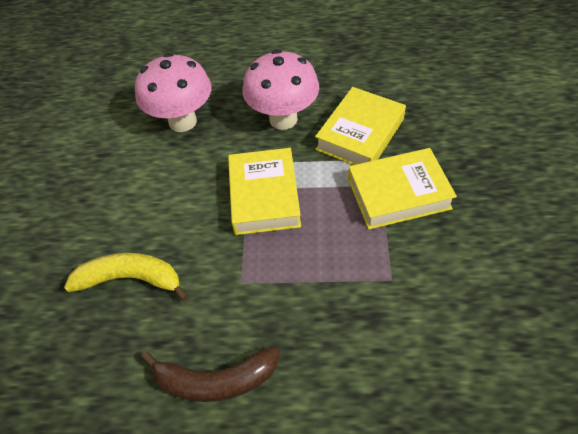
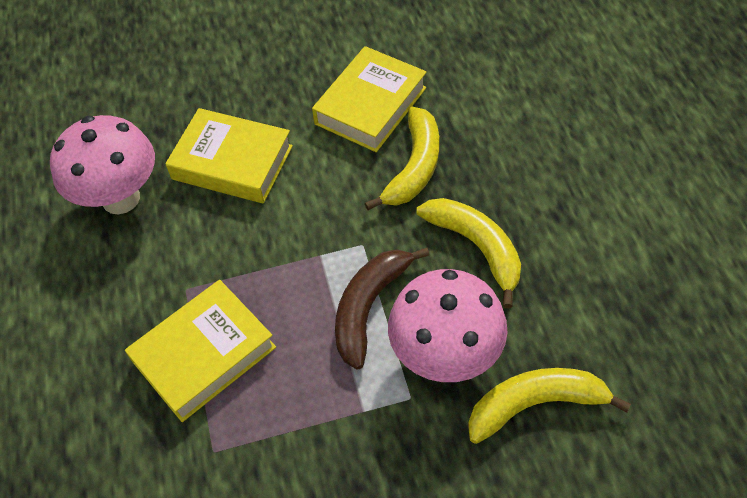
yellow banana: [64,253,188,301] = 1 -> [365,107,439,210] [417,198,521,308] [468,368,631,444] = 3

